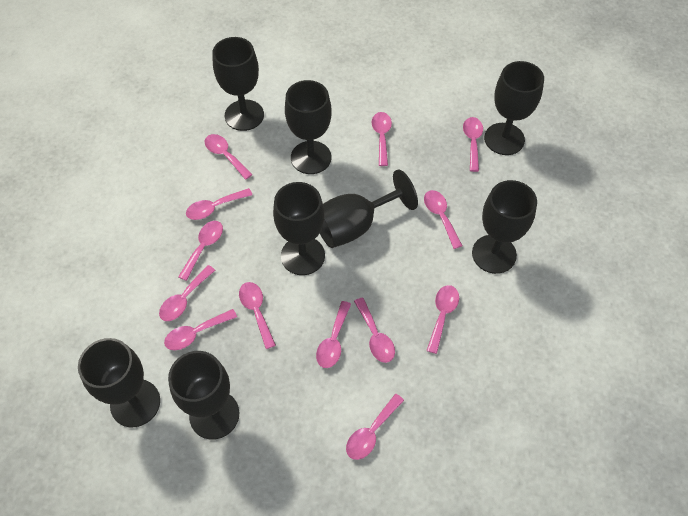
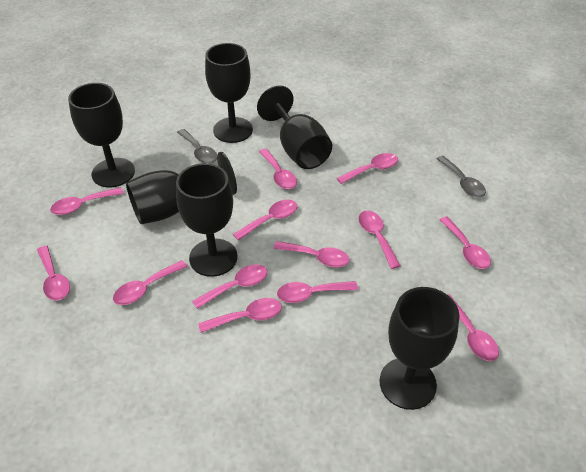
black goblet: [78,338,160,428] [168,351,239,440] [212,37,264,131] [273,182,325,275] [285,80,332,174] [320,170,418,248] [472,180,537,274] [484,61,544,155] = 8 -> [68,83,135,187] [126,152,237,224] [176,163,238,277] [205,43,253,143] [257,85,332,169] [380,287,460,410] = 6
grey spoon: none = 0 -> [177,129,217,164] [437,156,486,197] = 2

